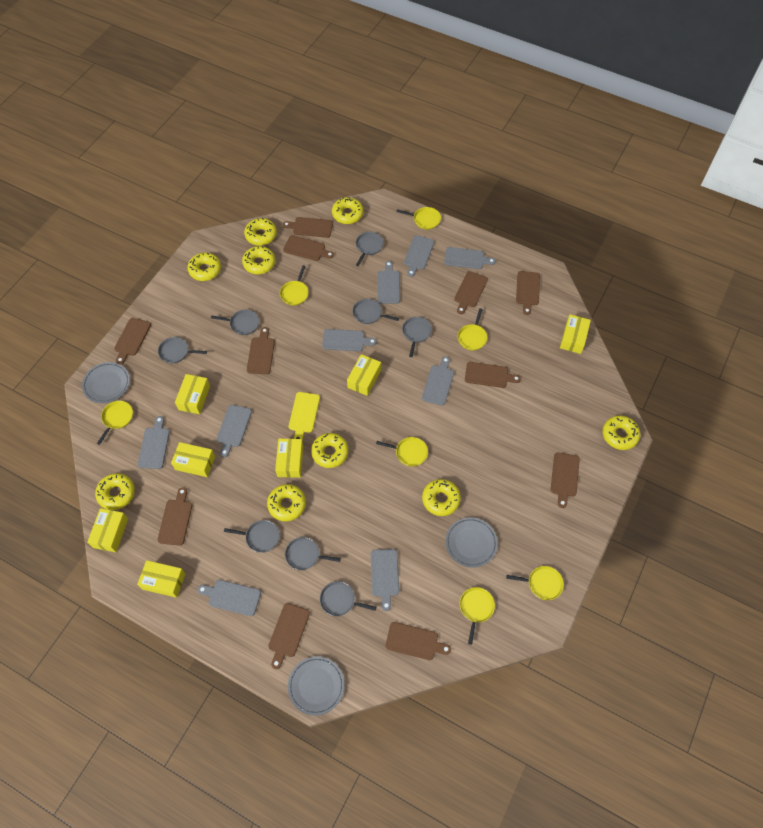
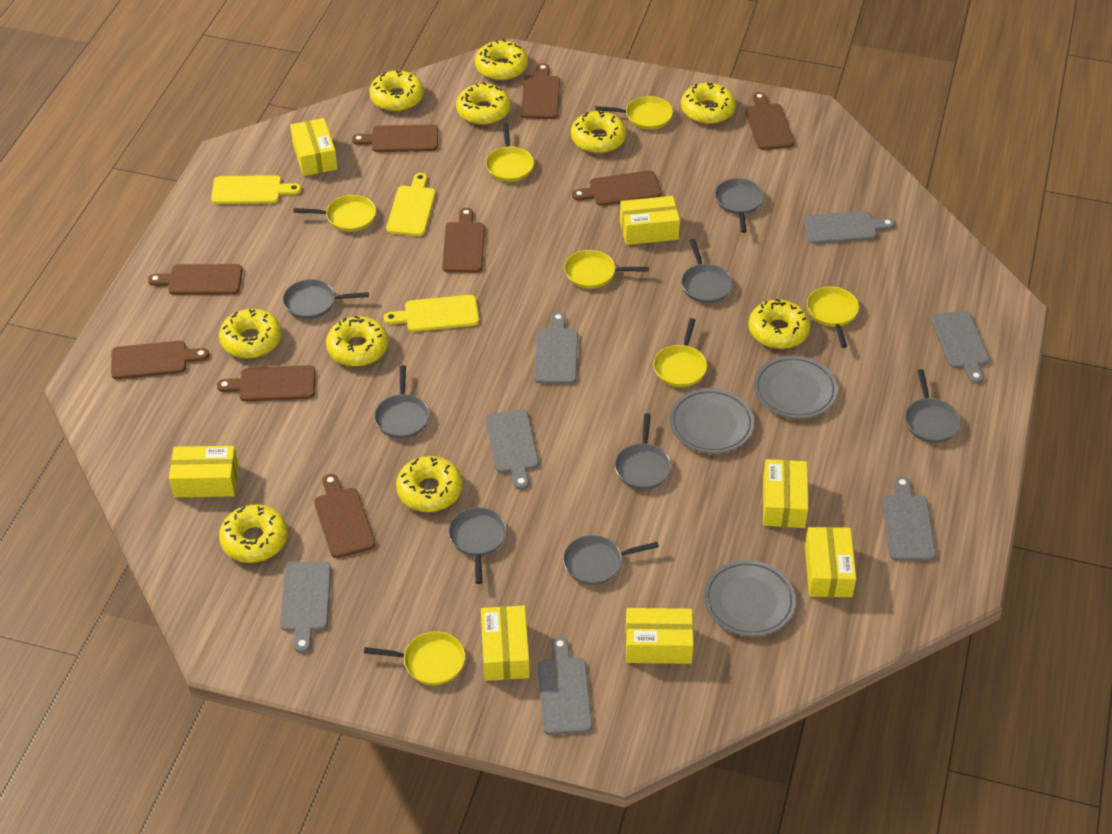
brown cutting board: [114,318,151,365] [158,487,192,546] [247,327,275,374] [268,603,310,669] [283,217,333,238] [283,235,334,261] [385,622,451,660] [455,271,488,314] [465,362,521,388] [516,271,540,315] [551,452,580,508] = 11 -> [111,341,209,379] [148,264,243,295] [217,365,316,401] [314,474,375,558] [352,124,438,152] [442,208,485,273] [521,63,560,119] [572,170,662,206] [745,92,794,150] = 9
grey cutting board: [138,416,170,469] [197,580,261,616] [216,405,252,457] [322,329,377,351] [371,549,399,611] [377,261,400,304] [404,235,434,277] [422,356,454,406] [444,247,496,269] = 9 -> [280,561,331,653] [485,409,539,490] [534,312,578,384] [538,637,592,735] [803,211,895,244] [882,476,936,561] [931,311,990,384] = 7
yellow cutting board: [289,392,320,440] = 1 -> [211,175,301,204] [384,295,479,332] [386,173,436,236] = 3
yellow donut: [95,473,135,510] [187,252,221,281] [242,246,275,274] [244,218,277,246] [267,484,306,521] [311,433,349,468] [332,197,363,224] [422,479,461,516] [603,416,640,450] = 9 -> [219,309,281,359] [219,504,288,563] [326,316,388,367] [369,70,424,112] [396,456,463,512] [456,82,511,125] [475,39,528,81] [571,111,626,153] [681,83,736,124] [749,299,810,349] = 10

